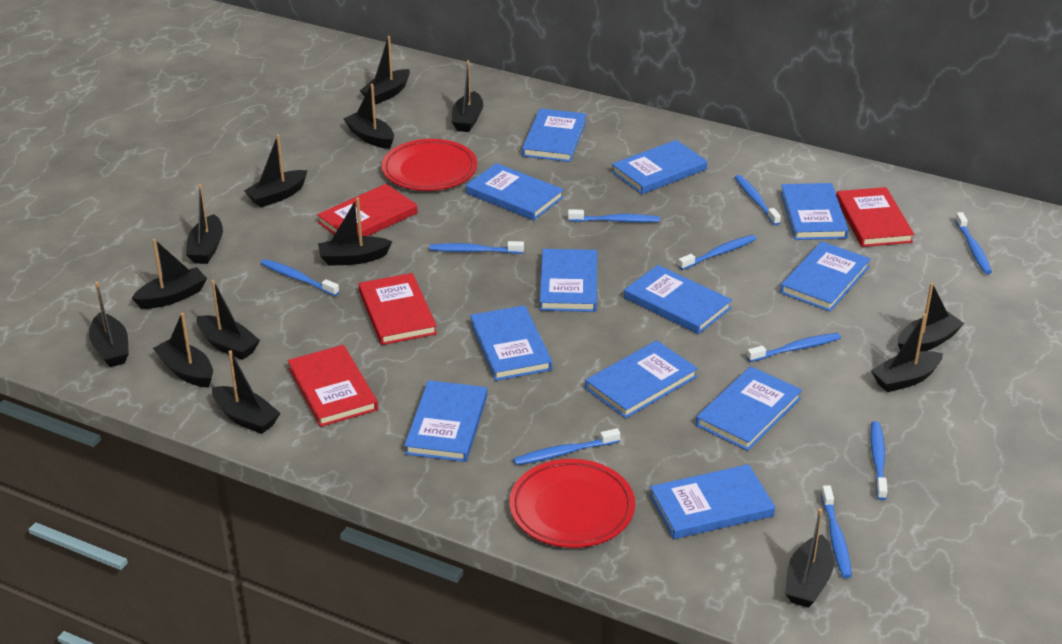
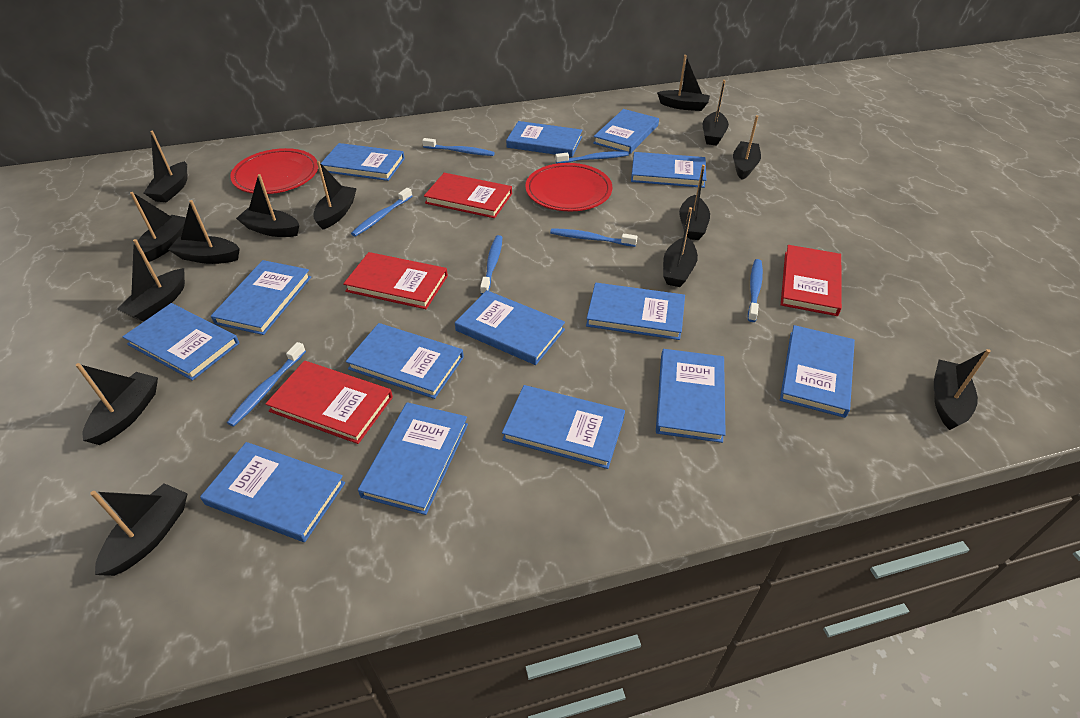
blue book: [404,380,487,462] [466,163,564,220] [470,305,552,381] [522,108,586,162] [540,249,597,312] [585,340,698,418] [612,140,707,194] [624,265,732,334] [650,464,775,539] [696,366,802,451] [780,183,849,240] [780,241,871,312] = 12 -> [123,303,239,381] [200,442,345,542] [211,260,311,335] [321,143,405,181] [346,323,464,399] [358,402,468,515] [455,290,565,365] [502,385,625,469] [506,121,582,157] [586,283,685,340] [593,109,659,154] [631,152,706,188] [656,349,726,443] [780,325,855,418] = 14
blue toothbrush: [260,259,339,296] [429,241,524,254] [513,428,620,465] [568,210,660,223] [678,235,756,270] [735,175,781,225] [747,333,841,362] [821,485,852,578] [870,421,887,500] [955,212,992,274] = 10 -> [227,342,306,427] [351,188,412,237] [422,138,495,156] [480,235,502,295] [550,228,637,247] [555,151,629,164] [748,259,763,322] = 7

